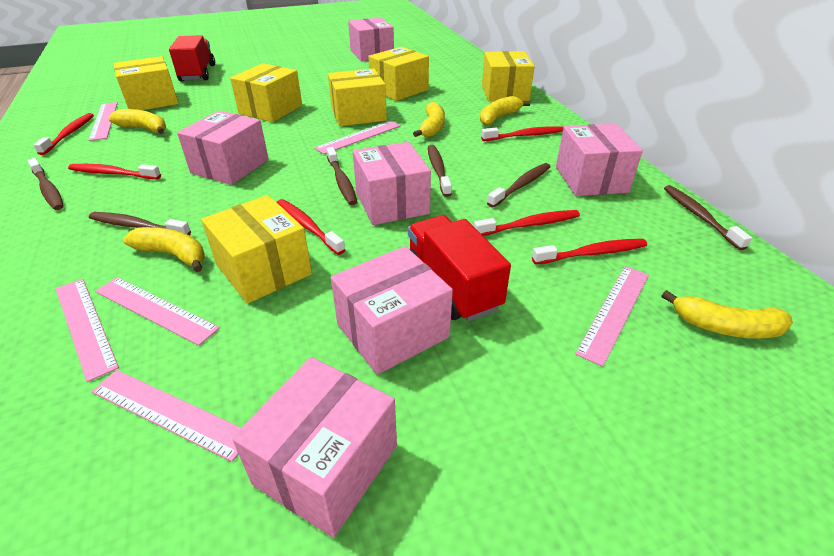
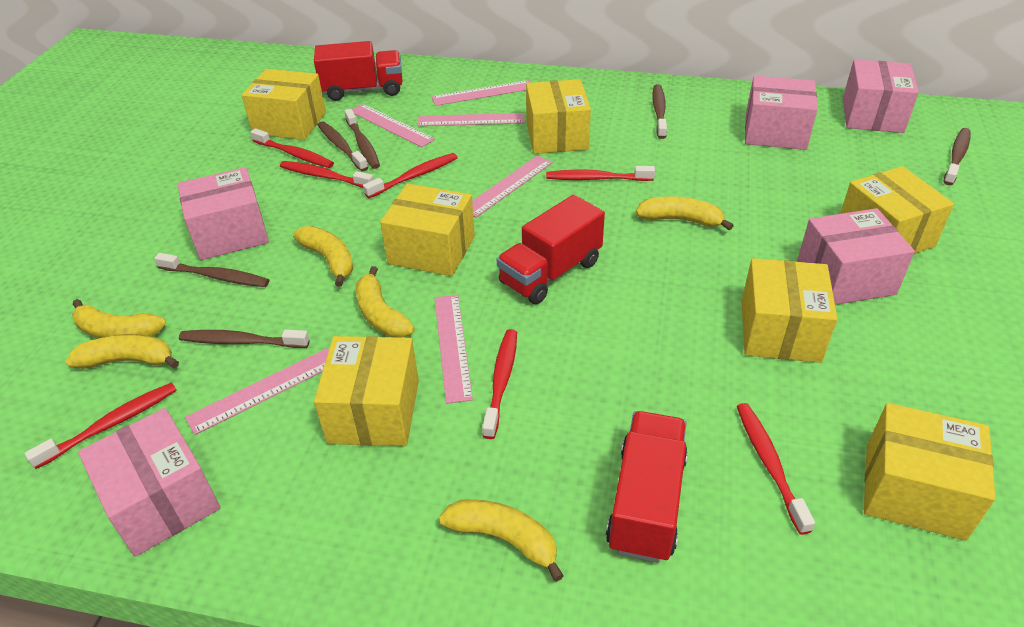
pink box: [177,111,269,185] [232,357,397,538] [331,246,453,375] [348,17,394,62] [353,142,431,225] [556,124,643,196] = 6 -> [78,408,220,557] [177,167,269,260] [745,76,818,150] [797,208,915,305] [843,59,919,133] = 5
red toothbrush: [33,113,94,155] [68,164,161,179] [277,199,345,255] [474,210,580,236] [481,126,564,141] [532,239,647,265] = 6 -> [25,383,177,469] [250,128,334,168] [280,161,374,188] [363,153,458,198] [482,329,517,439] [546,166,655,181] [737,403,815,535] = 7
red truck: [169,35,215,82] [408,215,511,321] = 2 -> [314,41,402,101] [497,195,605,304] [606,411,688,563] = 3
yellow banana: [108,109,166,134] [123,227,205,272] [413,102,445,137] [480,96,530,126] [662,290,793,339] = 5 -> [66,334,179,369] [72,299,166,338] [293,226,353,287] [356,266,415,337] [439,499,564,582] [635,196,734,230] = 6
yellow box: [114,56,179,110] [201,195,312,304] [230,63,302,122] [328,69,387,126] [368,47,429,101] [482,51,535,102] = 6 -> [242,69,326,140] [314,336,419,446] [380,183,475,276] [526,79,591,154] [741,258,837,363] [840,166,954,254] [864,403,996,541] = 7

